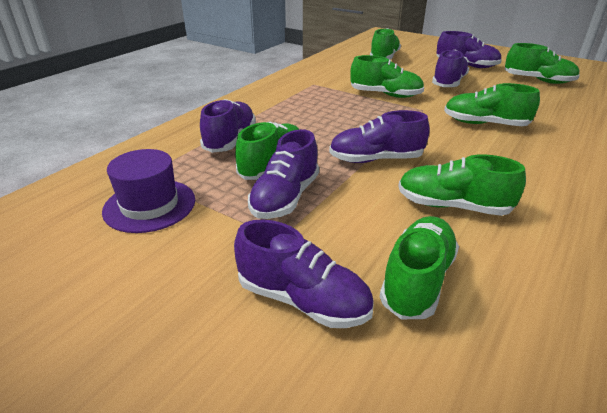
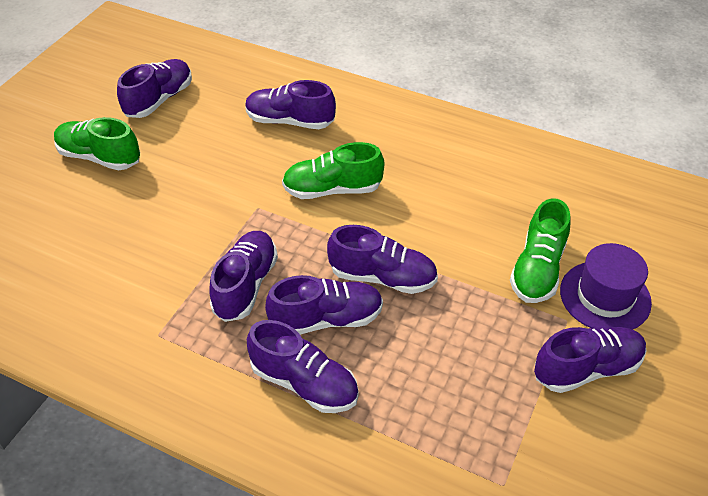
green shoe: [235,122,299,180] [350,55,424,98] [370,28,401,60] [380,216,459,319] [398,154,526,216] [444,83,540,126] [505,43,580,84] = 7 -> [54,117,140,170] [282,142,384,199] [510,198,571,303] = 3
purple shoe: [200,99,256,153] [234,219,374,328] [248,129,319,219] [329,110,430,163] [432,50,469,87] [436,31,502,68] = 6 -> [117,59,192,118] [209,231,278,322] [245,80,336,129] [247,320,359,413] [265,275,383,335] [327,225,438,294] [534,327,647,393] = 7

